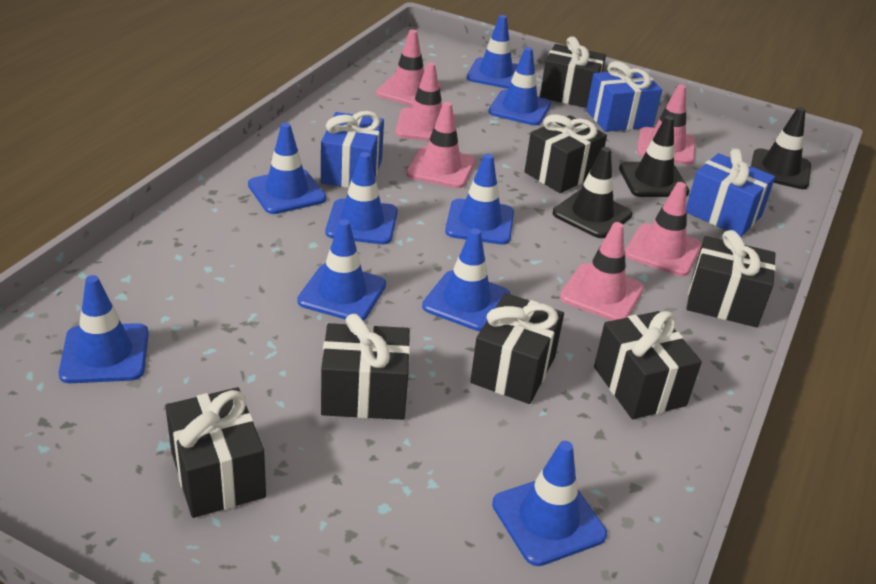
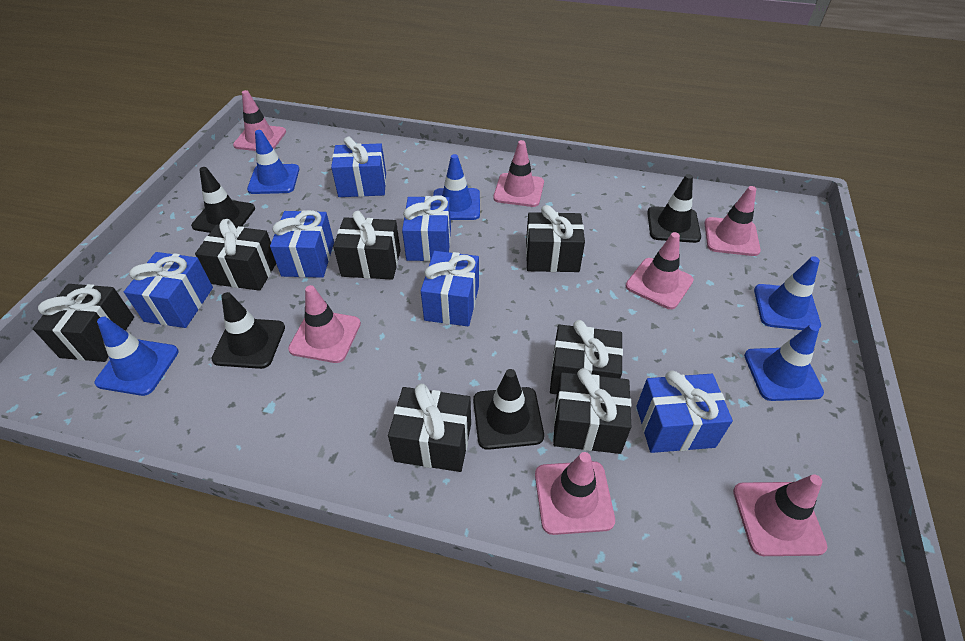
black traffic cone: [553,147,632,238] [619,116,690,197] [751,107,811,189] = 3 -> [191,167,255,233] [211,292,285,369] [473,369,544,450] [647,174,701,243] = 4
blue gift: [321,111,384,188] [586,61,662,132] [686,149,775,237] = 3 -> [124,252,213,328] [270,210,334,278] [331,137,386,197] [402,195,451,261] [421,251,479,326] [636,370,733,453] = 6
blue traffic cone: [59,275,149,383] [248,123,326,214] [297,219,386,321] [325,152,398,244] [422,228,510,331] [445,154,514,245] [467,15,518,89] [488,47,551,126] [492,441,607,566] = 9 -> [95,317,179,396] [247,130,299,194] [433,154,480,220] [744,324,824,401] [754,256,821,330] = 5
pink traffic cone: [376,29,442,106] [396,62,456,141] [406,102,476,188] [560,222,644,321] [625,182,702,276] [637,84,695,165] = 6 -> [233,90,286,151] [288,285,361,363] [493,140,544,207] [535,452,615,535] [626,232,694,309] [705,186,761,256] [733,474,827,556] = 7

